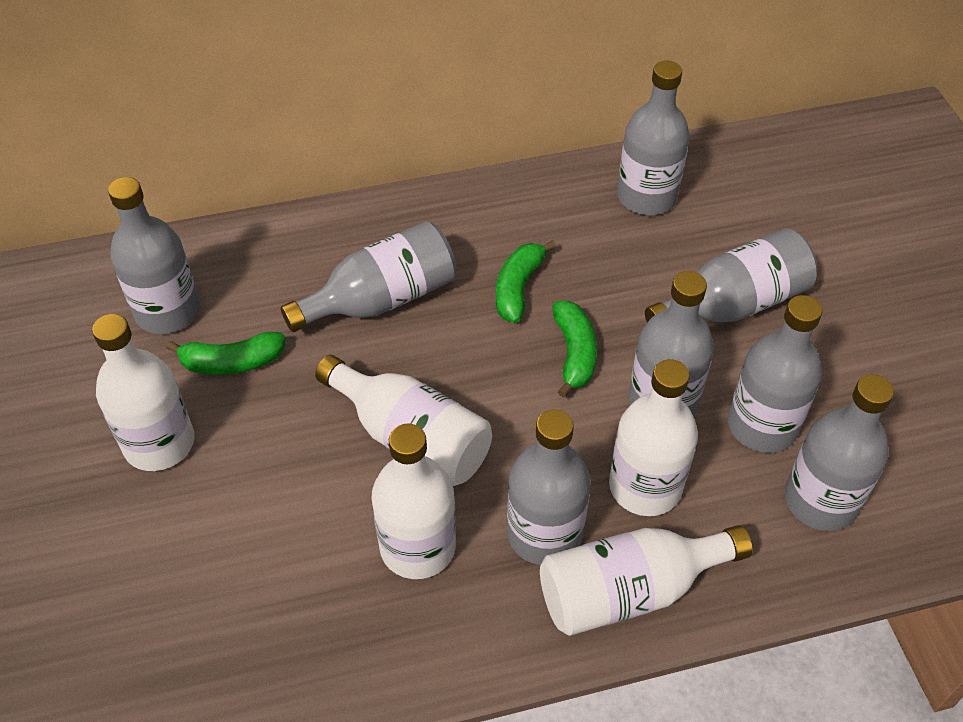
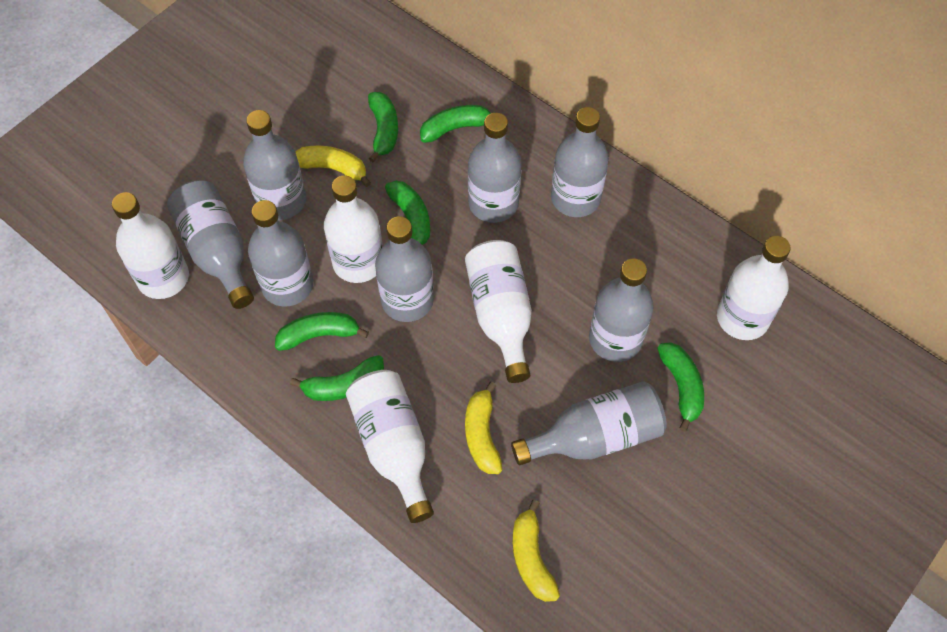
green banana: [166,332,285,375] [496,240,556,323] [552,301,597,398] = 3 -> [275,312,369,351] [290,355,384,401] [368,92,398,162] [385,181,430,245] [420,105,491,143] [657,342,704,432] = 6
yellow banana: none = 0 -> [295,146,371,187] [465,381,502,474] [513,500,560,602] = 3

